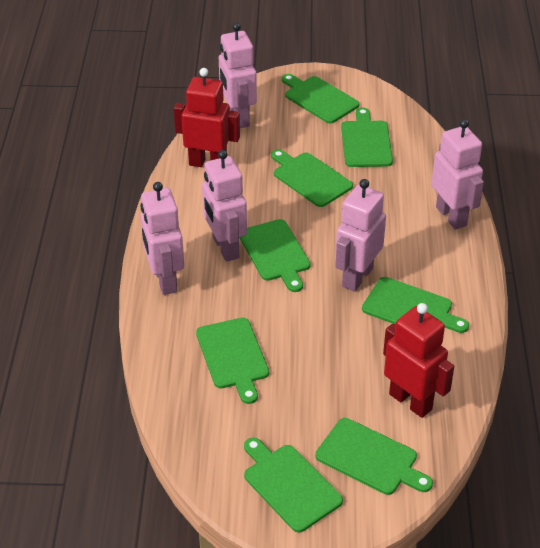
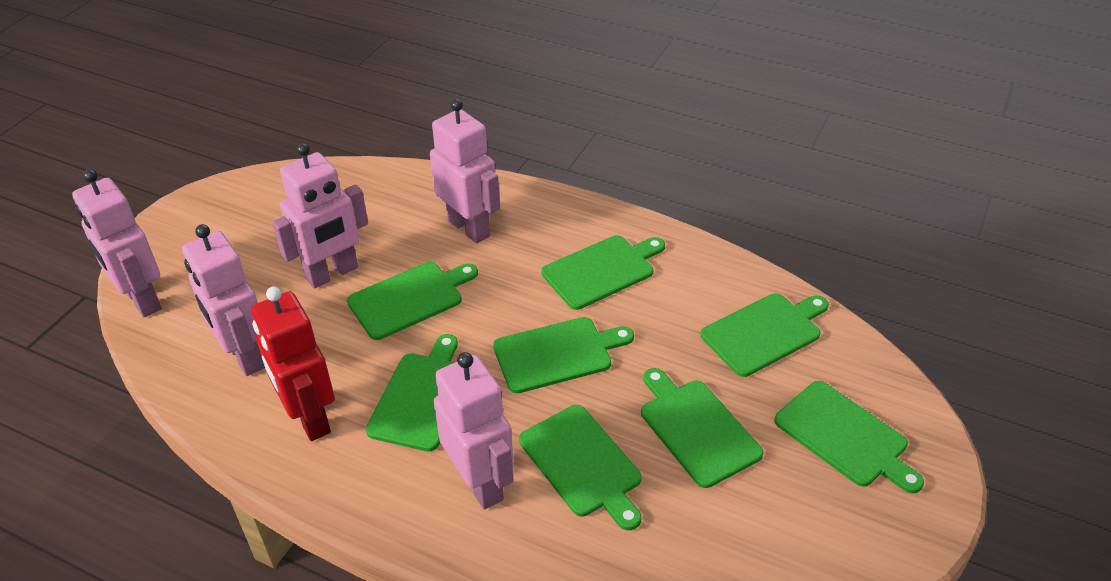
red robot: [174,68,240,167] [383,303,454,418] = 2 -> [251,286,335,441] = 1

